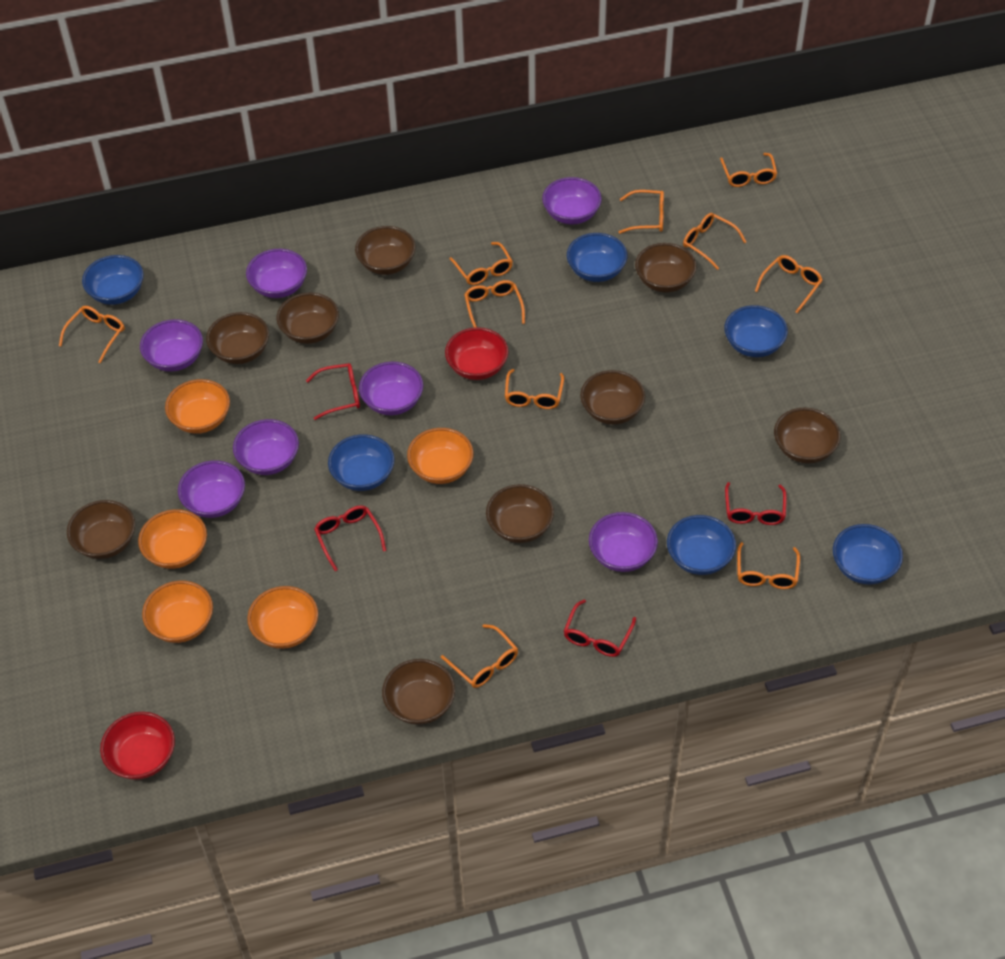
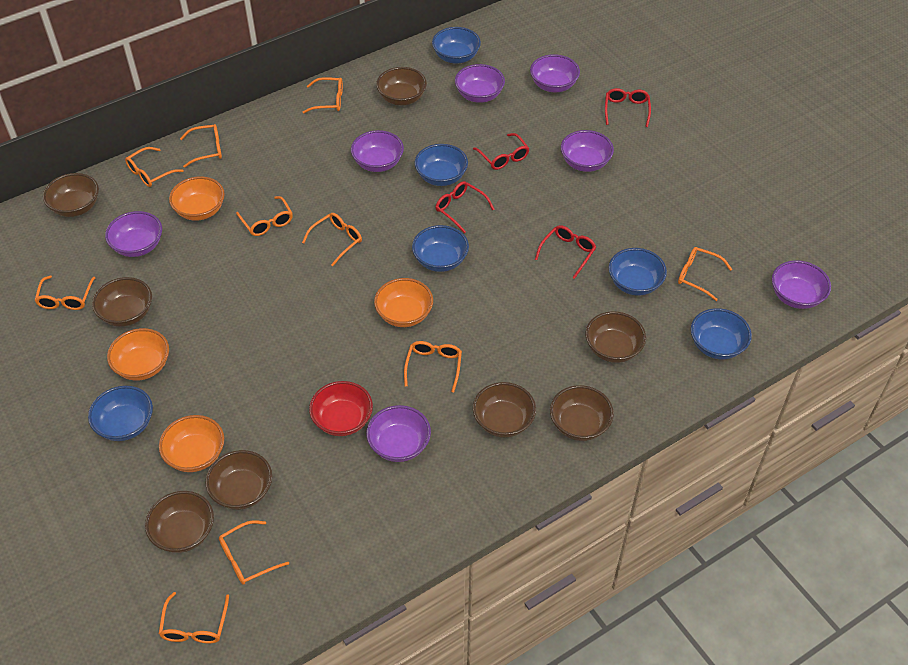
brown bowl: [67,500,135,559] [206,312,269,364] [277,292,339,344] [355,226,416,275] [382,659,455,725] [486,484,554,543] [580,370,645,425] [635,243,697,293] [774,408,841,464] = 9 -> [43,173,99,217] [92,277,152,327] [145,491,214,553] [205,450,272,510] [376,67,427,105] [473,382,536,437] [550,385,614,441] [585,311,646,363] = 8
orange bowl: [138,509,207,569] [142,581,213,643] [165,379,230,434] [247,586,318,649] [407,428,474,484] = 5 -> [107,328,169,380] [159,415,224,472] [169,177,225,221] [374,278,433,327] = 4
red bowl: [100,712,175,780] [445,327,509,380] = 2 -> [309,381,373,436] = 1

